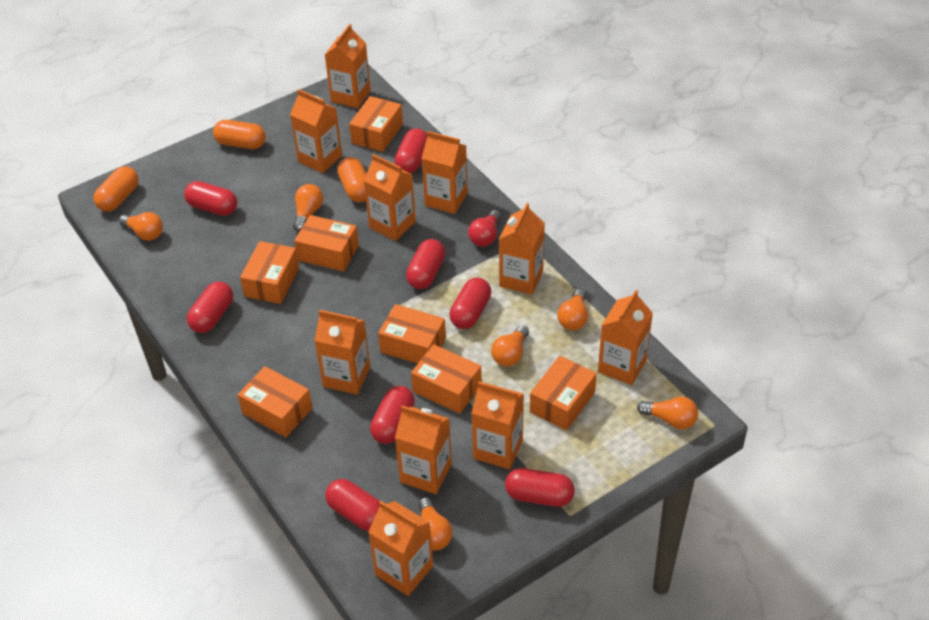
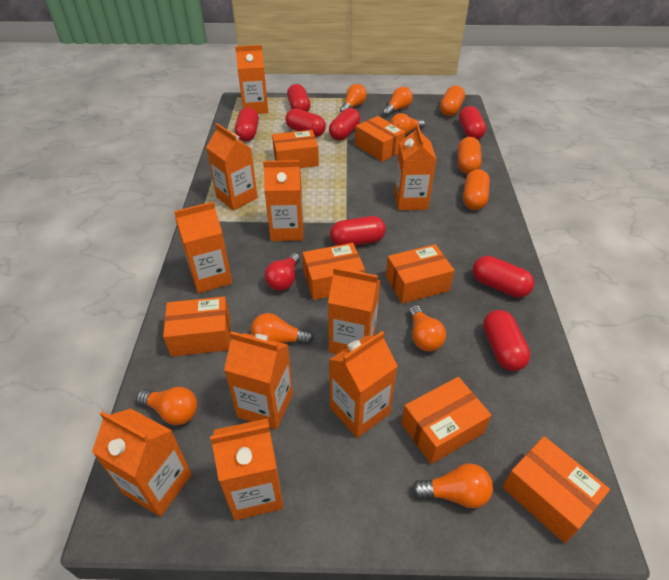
orange light bulb: [119,212,163,241] [293,184,323,232] [418,497,453,551] [491,325,529,367] [557,289,588,330] [637,396,698,430] = 6 -> [136,387,197,425] [251,313,314,344] [340,84,367,112] [383,87,413,116] [390,113,425,135] [409,305,446,352] [412,463,493,508] = 7

